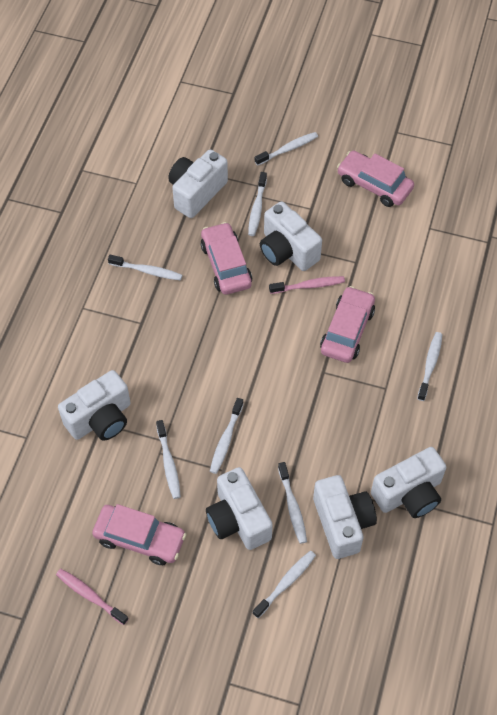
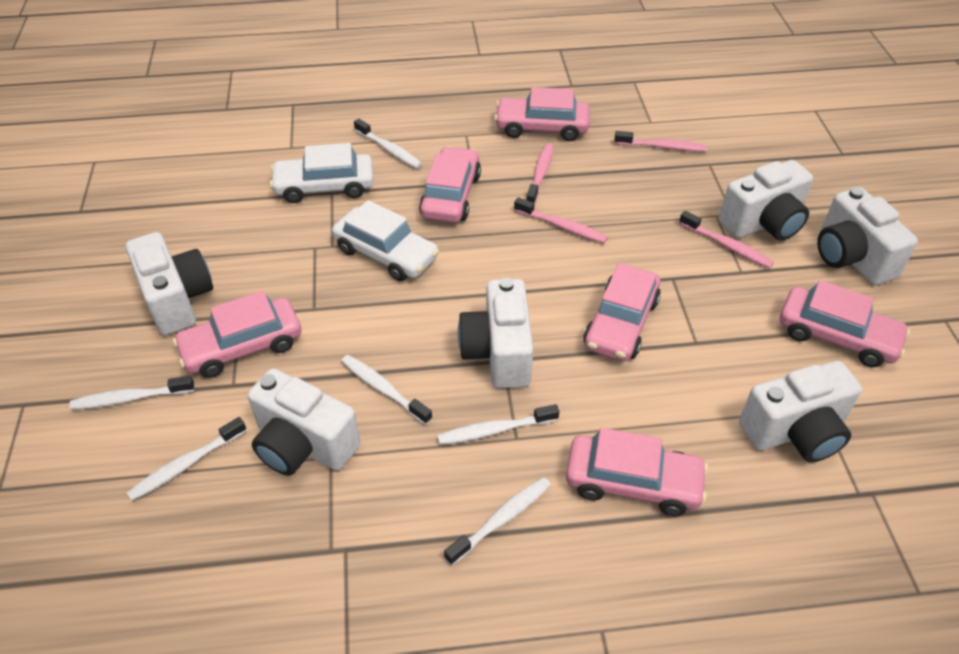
pink car: [92,504,186,565] [201,222,252,295] [320,286,375,363] [337,151,414,207] = 4 -> [173,291,301,378] [419,146,481,223] [494,87,590,141] [566,428,708,516] [583,263,661,361] [780,280,910,367] = 6
pink toothbrush: [56,569,128,625] [269,276,345,294] = 2 -> [514,197,608,243] [527,143,554,205] [614,131,707,152] [679,211,774,269] = 4
white car: none = 0 -> [270,143,374,203] [332,200,439,281] = 2
white toothbrush: [108,255,182,281] [156,420,181,499] [210,398,244,474] [248,172,267,236] [253,551,316,618] [255,132,318,166] [278,462,307,544] [417,332,443,401] = 8 -> [69,376,195,410] [127,417,247,501] [341,355,433,425] [354,119,422,169] [437,404,559,445] [444,477,551,566] = 6

